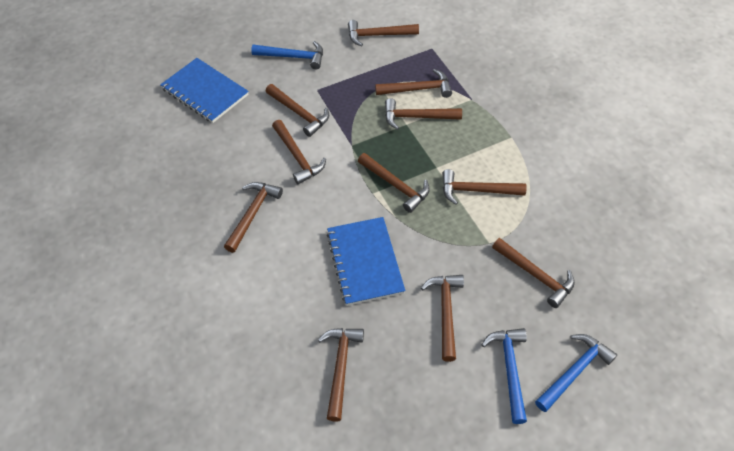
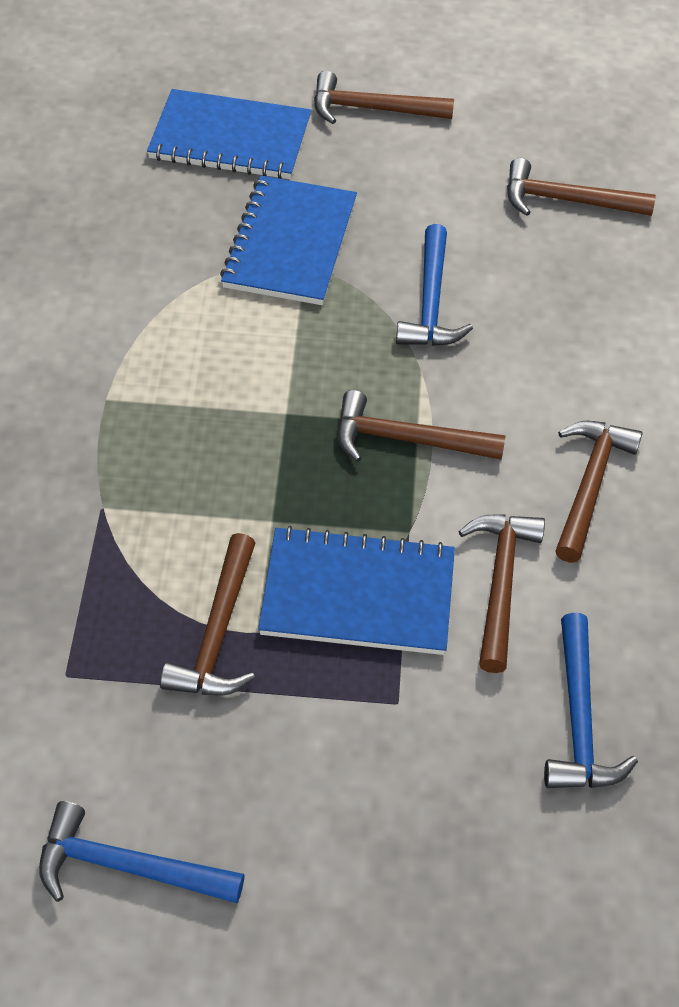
blue notebook: [160,58,249,123] [326,217,405,306] = 2 -> [147,89,311,179] [220,175,357,305] [258,526,455,655] = 3
brown hammer: [224,182,283,253] [265,84,329,137] [272,120,326,184] [318,328,364,422] [348,20,419,47] [358,153,430,213] [375,69,452,98] [385,98,462,130] [421,275,464,362] [443,169,527,205] [492,238,575,308] = 11 -> [160,533,255,695] [314,71,454,124] [337,390,506,462] [459,514,545,673] [507,158,656,216] [555,421,643,563] = 6

